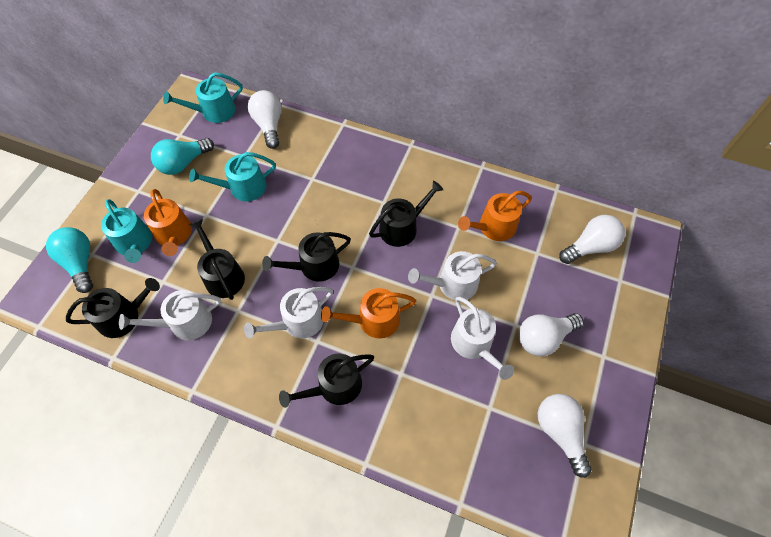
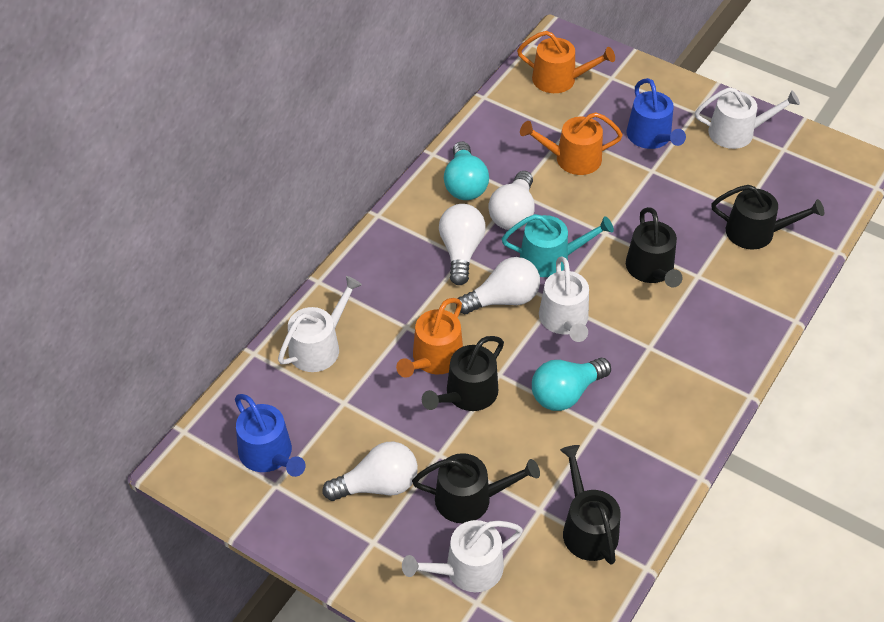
blue watering can: none = 0 -> [235,394,306,477] [626,78,686,149] = 2
turquoise watering can: [101,199,152,263] [163,72,243,123] [189,152,276,201] = 3 -> [502,214,614,277] = 1

